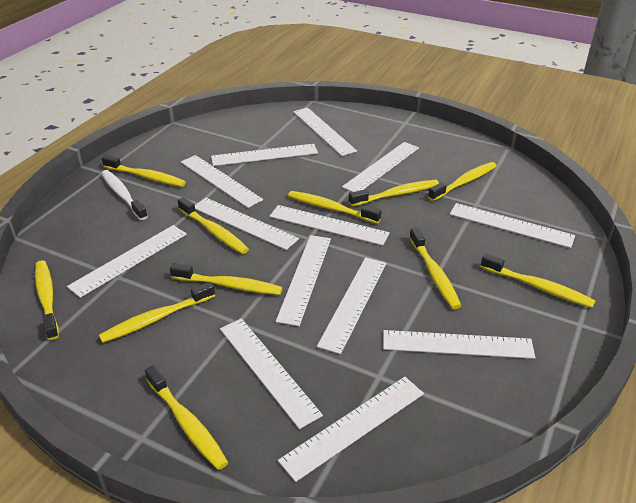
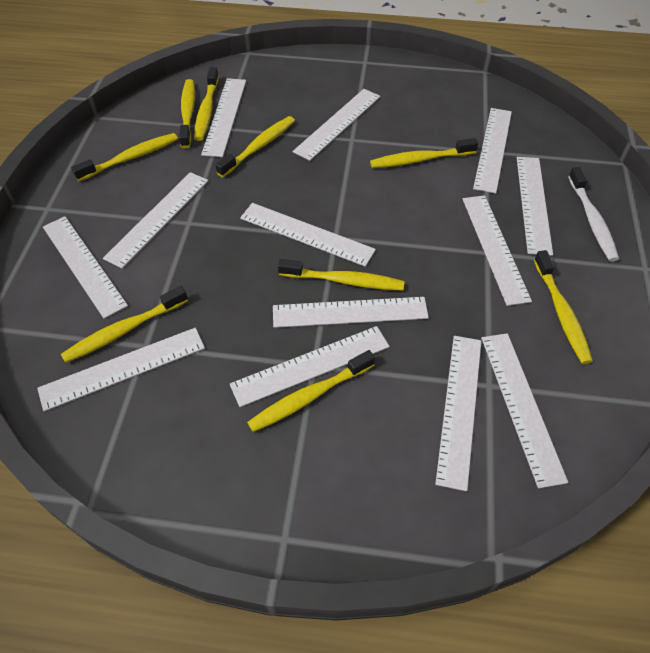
yellow toothbrush: [35,260,59,340] [99,282,215,343] [102,155,186,187] [145,365,228,470] [170,263,282,295] [178,197,249,254] [288,191,381,224] [349,180,439,206] [409,228,461,309] [428,162,497,201] [481,253,596,308] = 11 -> [61,286,188,363] [71,133,178,182] [179,79,195,148] [194,67,219,141] [215,116,295,177] [247,350,375,432] [278,259,405,291] [370,138,478,168] [534,250,593,364] = 9

